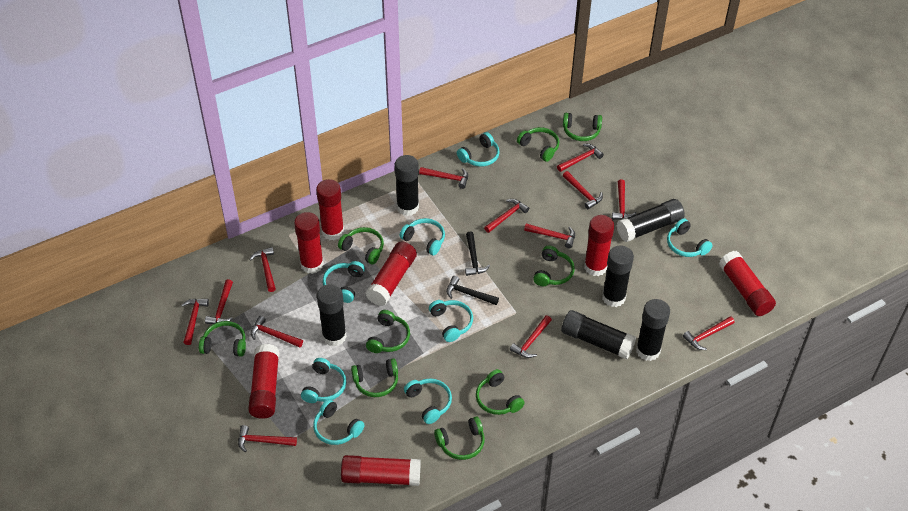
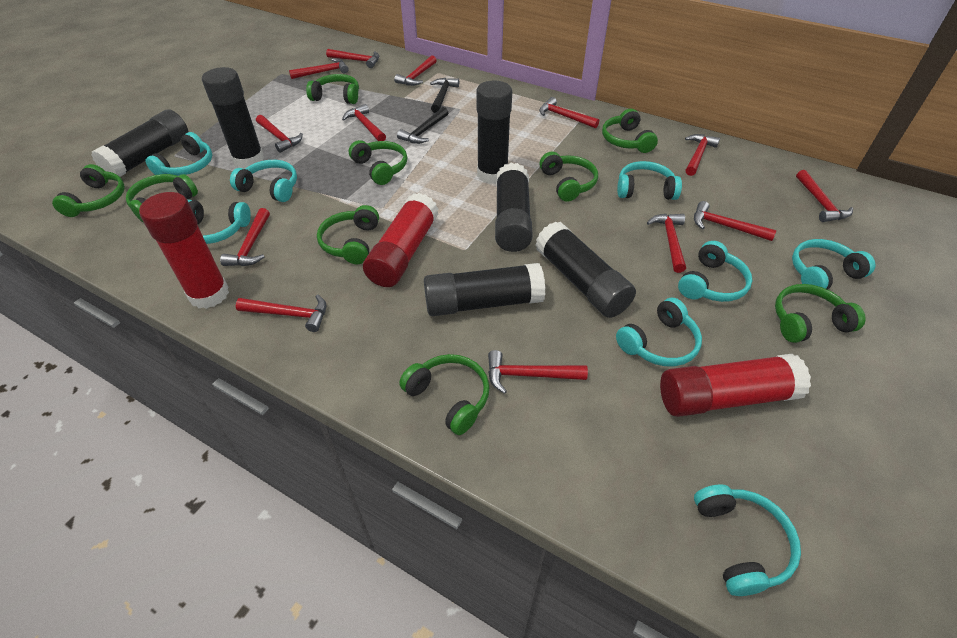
red glue stick: [248,344,279,419] [294,212,324,274] [316,179,344,240] [341,455,421,486] [366,241,417,306] [584,215,614,276] [719,251,776,316] = 7 -> [139,192,229,309] [363,193,438,287] [660,354,811,417] = 3

